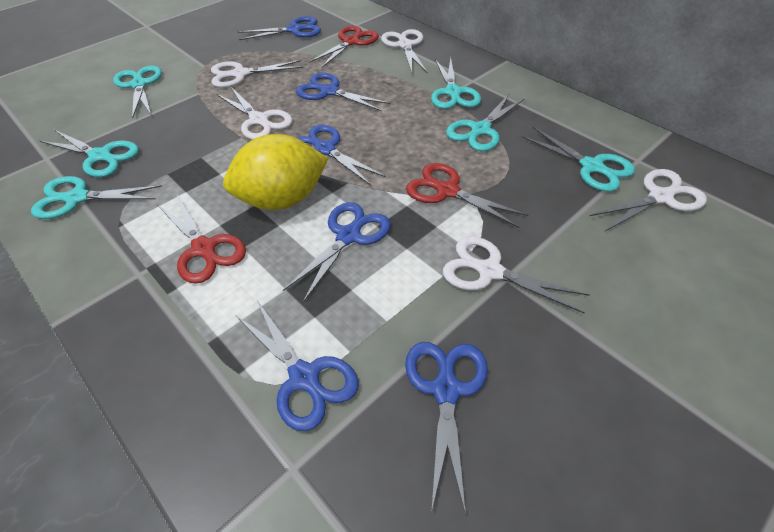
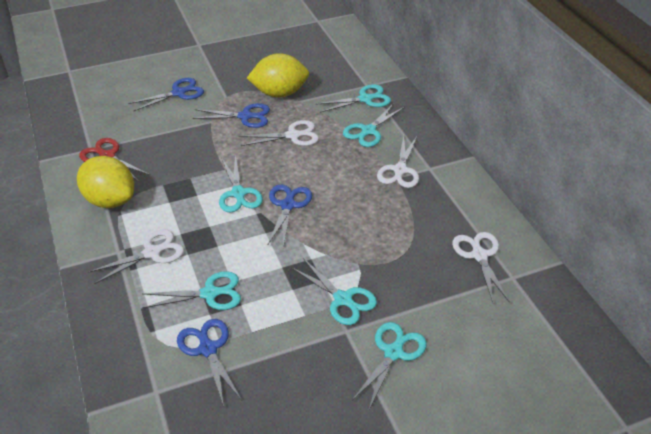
blue scissors: [235,300,359,431] [238,16,321,40] [283,202,391,302] [296,73,390,111] [296,125,386,186] [405,342,488,515] = 6 -> [128,78,204,111] [177,319,242,407] [193,103,270,128] [268,184,312,248] = 4
red scissors: [158,195,246,284] [309,26,379,68] [406,163,528,228] = 3 -> [79,138,150,182] = 1
white scissors: [211,60,303,88] [217,87,293,140] [381,29,428,73] [443,236,590,314] [590,169,707,231] = 5 -> [88,229,184,284] [239,120,319,146] [377,135,419,188] [452,232,509,302] = 4
yellow lemon: [223,134,328,210] = 1 -> [77,156,134,208] [247,53,309,97] = 2

